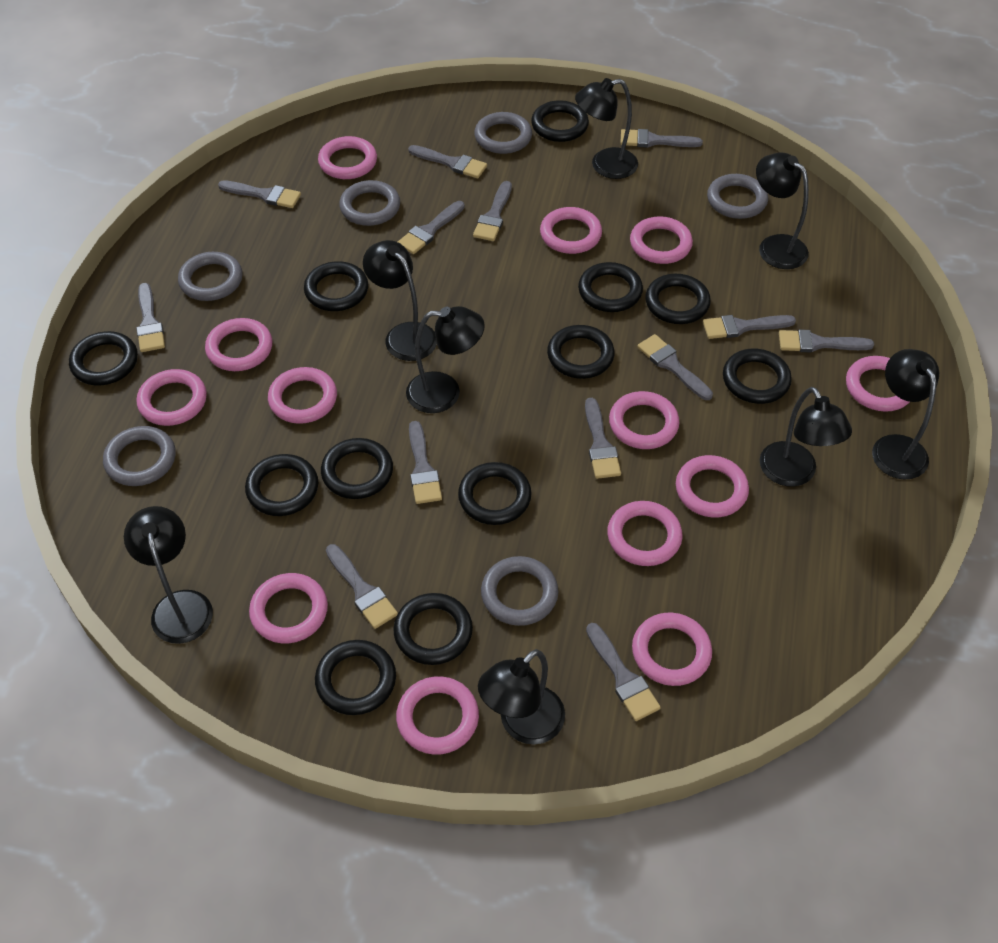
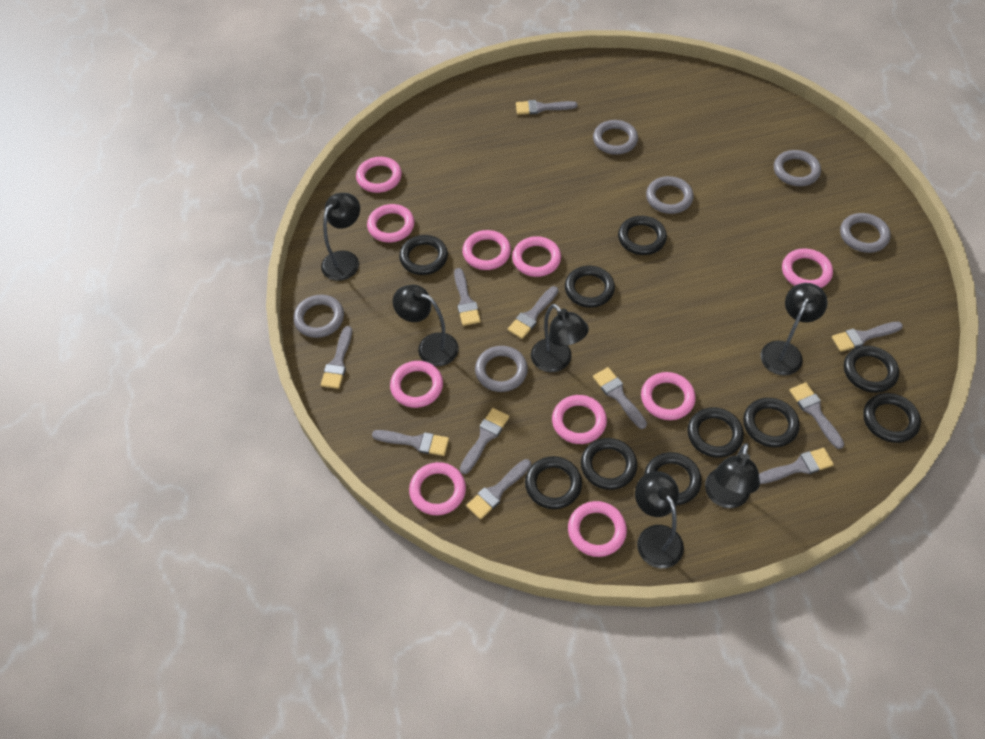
black lamp: [124,506,213,644] [363,240,437,361] [406,306,485,413] [478,649,565,744] [575,78,638,179] [756,153,809,269] [760,387,852,487] [872,349,939,480] = 8 -> [321,193,360,281] [393,285,459,366] [531,304,589,372] [635,471,684,568] [705,443,760,508] [761,283,828,376] = 6
black ring: [69,331,138,385] [245,454,318,516] [304,261,368,311] [315,640,396,715] [321,438,393,499] [394,593,473,665] [458,462,532,525] [531,100,589,142] [547,325,615,379] [578,262,643,312] [645,274,711,324] [723,349,792,404] = 12 -> [399,235,448,275] [525,456,582,509] [565,266,615,308] [581,438,637,490] [618,216,667,255] [644,452,702,505] [687,407,744,458] [743,398,800,447] [844,346,899,393] [863,393,921,443] = 10
grey brush: [136,283,165,352] [218,181,301,208] [326,544,398,629] [398,201,465,254] [408,145,487,178] [409,421,442,504] [473,181,512,241] [585,398,621,479] [586,623,661,721] [620,129,703,148] [637,334,713,400] [703,315,796,339] [779,330,874,352] = 13 -> [321,326,352,389] [372,430,449,456] [454,268,481,326] [460,408,509,474] [466,459,531,519] [508,286,558,339] [516,100,577,115] [593,367,647,429] [759,448,834,484] [789,382,844,449] [832,322,903,352] = 11
pink ring: [137,369,207,426] [205,318,272,371] [249,573,328,643] [268,367,337,424] [318,136,377,179] [396,676,479,755] [540,207,602,254] [607,501,682,566] [609,391,679,449] [630,216,693,264] [632,613,712,686] [676,455,749,518] [846,356,909,412] = 13 -> [356,157,402,193] [367,204,414,243] [390,361,443,408] [409,462,466,515] [462,230,511,270] [512,236,561,277] [552,395,607,444] [568,501,627,557] [641,372,696,420] [782,248,833,288] = 10

